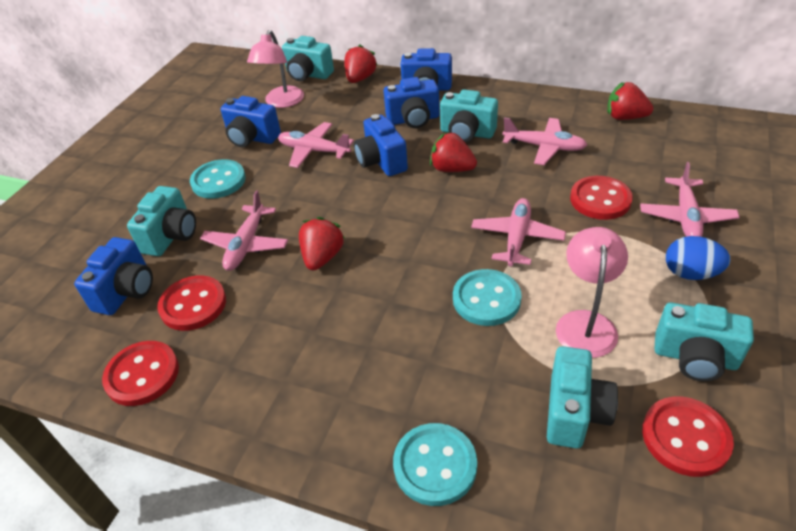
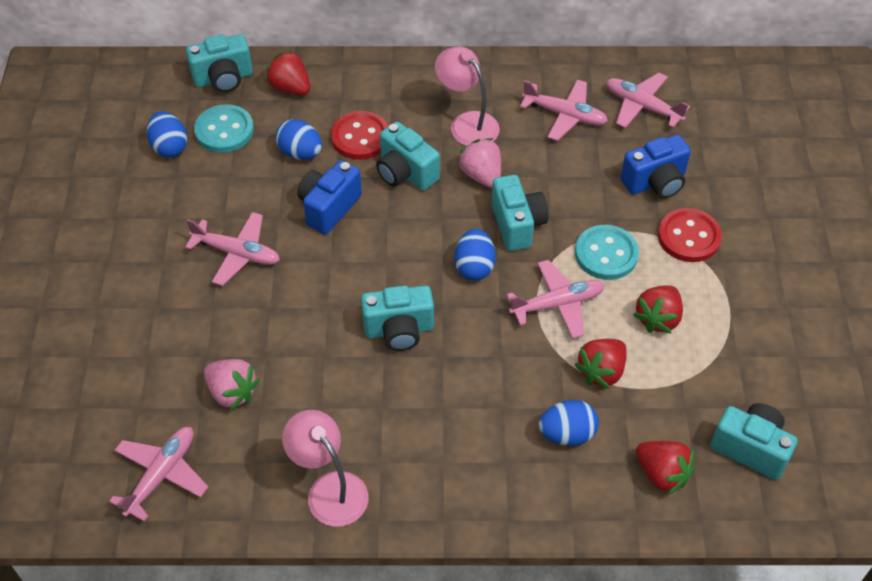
blue camera: [74,237,153,315] [221,96,281,147] [354,114,408,176] [384,77,440,128] [400,48,452,90] = 5 -> [297,160,362,235] [620,135,691,199] = 2
blue egg: [666,236,730,280] = 1 -> [147,111,187,157] [276,119,322,160] [454,229,496,281] [539,400,599,446] = 4
pink strawberry: none = 0 -> [204,359,259,410] [457,138,501,188] = 2
red button: [102,341,179,406] [157,275,226,331] [570,176,633,220] [642,396,734,477] = 4 -> [331,111,388,160] [658,208,722,262] = 2
turquoise button: [190,159,246,199] [393,423,477,506] [453,269,522,326] = 3 -> [194,104,254,153] [575,225,639,280] = 2

